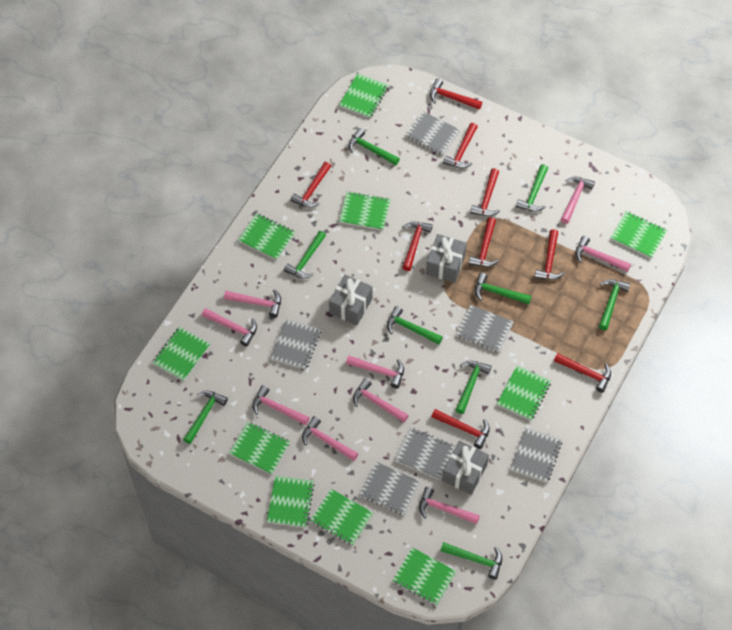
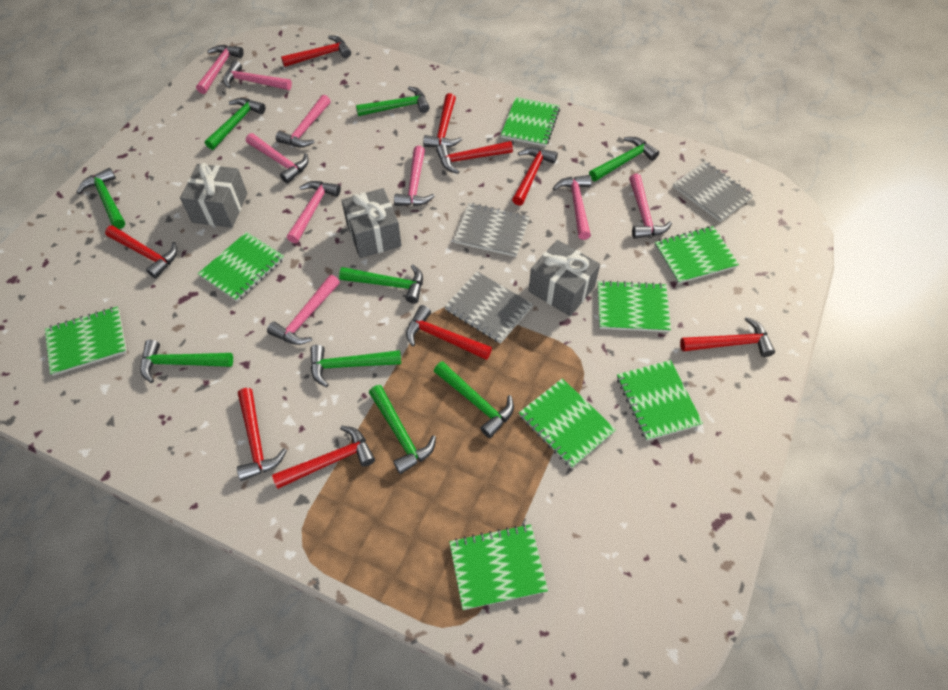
green notebook: [152,327,210,381] [229,422,290,475] [238,213,295,260] [267,476,315,528] [310,489,373,546] [339,73,388,118] [339,191,391,230] [392,547,457,606] [497,366,551,420] [611,211,667,258] = 10 -> [45,307,127,376] [198,232,284,302] [449,524,548,610] [501,97,560,147] [519,378,616,468] [597,280,671,332] [617,360,703,441] [655,226,739,284] = 8
grey notebook: [270,319,321,370] [359,462,421,515] [395,428,455,480] [405,111,461,156] [456,305,514,353] [510,427,562,483] = 6 -> [444,271,533,344] [454,203,530,257] [673,161,754,222] = 3

